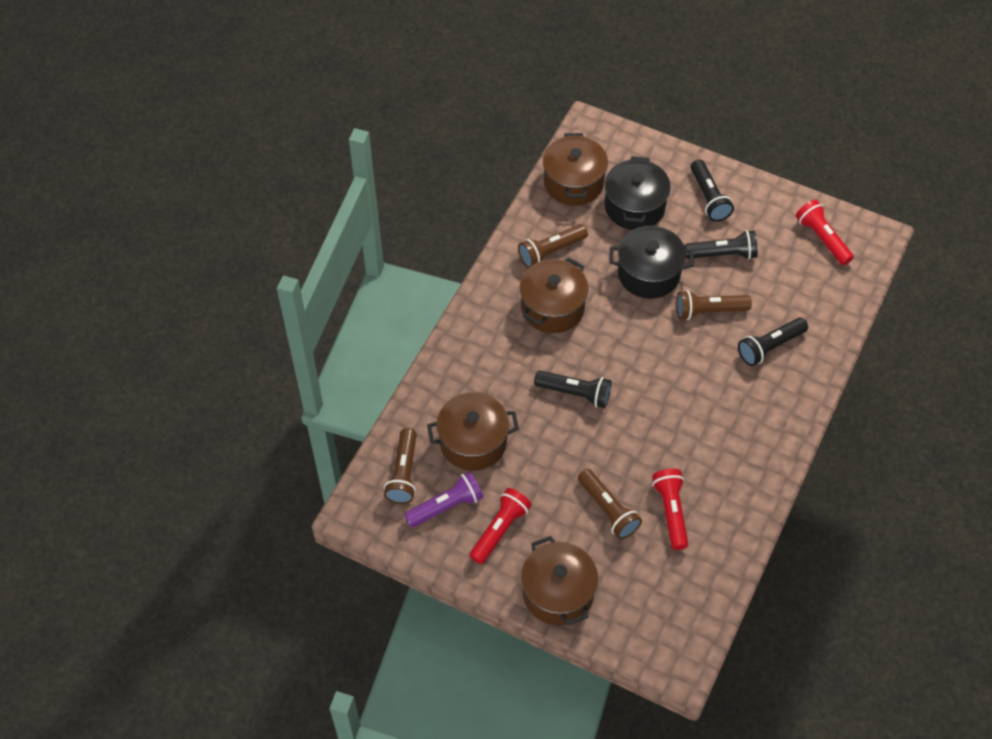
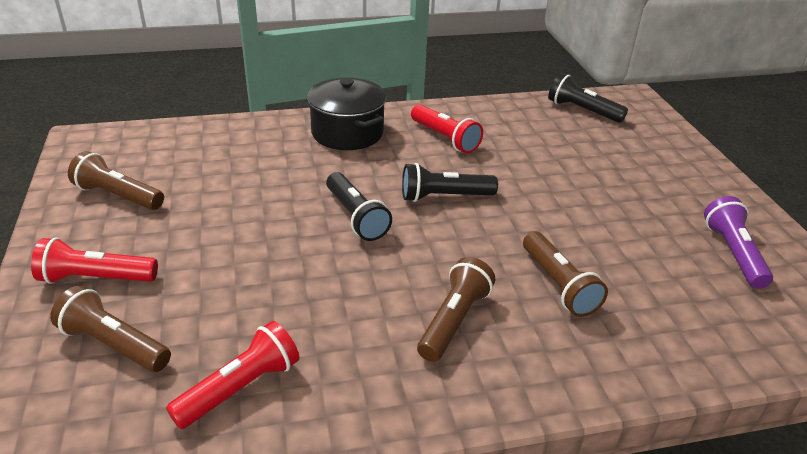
black flashlight: [534,371,612,408] [684,230,758,259] [690,159,734,222] [738,318,808,366] = 4 -> [326,172,392,241] [402,163,498,202] [548,73,628,123] = 3
black pot: [605,156,671,230] [610,226,694,299] = 2 -> [307,78,387,150] = 1
brown pot: [427,392,519,471] [520,257,589,333] [521,536,598,626] [543,133,608,206] = 4 -> none = 0

